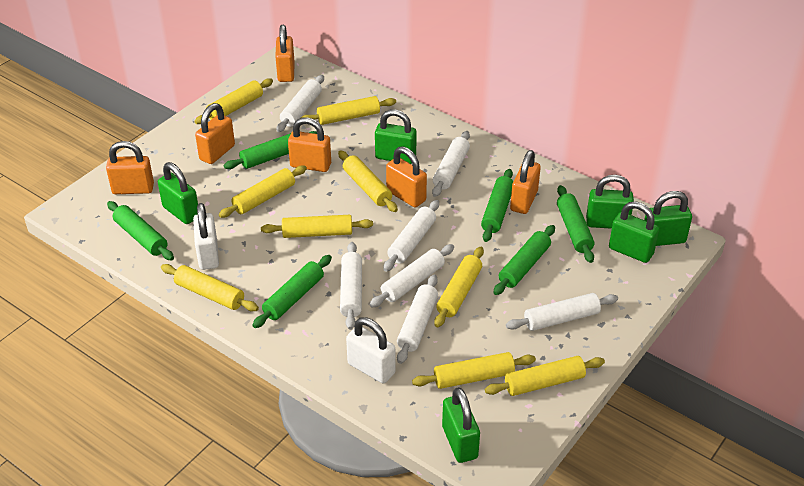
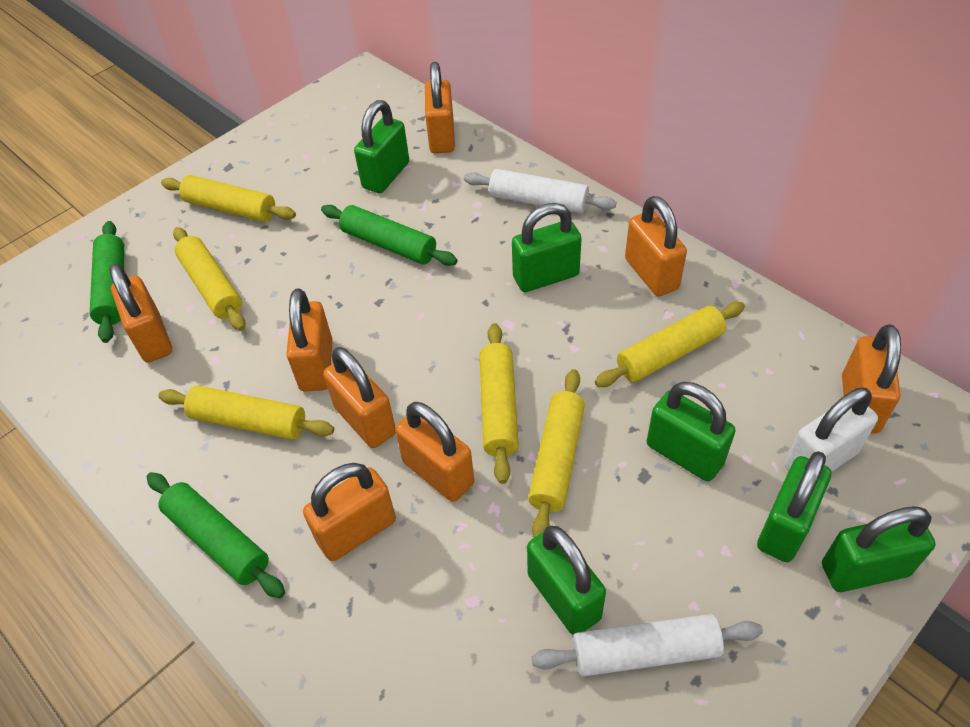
green rolling pin: [107,201,174,260] [224,131,317,169] [253,255,332,328] [481,169,513,242] [493,225,555,295] [557,185,594,263] = 6 -> [90,221,124,343] [147,472,285,598] [321,205,458,266] = 3
orange padlock: [106,141,154,194] [195,103,235,164] [275,25,295,82] [288,117,331,172] [386,146,427,207] [510,150,541,214] = 6 -> [109,263,172,363] [286,289,333,392] [303,463,396,561] [323,347,396,448] [395,402,474,502] [425,62,455,153] [625,196,687,296] [842,324,901,434] = 8
white padlock: [193,203,219,270] [346,317,396,383] = 2 -> [785,388,878,472] = 1
white rolling pin: [277,75,324,132] [340,242,362,330] [370,244,454,307] [383,200,439,272] [397,274,438,364] [432,131,470,197] [506,293,618,331] = 7 -> [464,169,616,213] [532,614,763,677] = 2
yellow rolling pin: [161,264,259,311] [194,78,273,124] [219,165,307,218] [261,215,373,238] [301,96,396,125] [338,150,398,212] [412,352,536,389] [434,247,484,327] [485,356,605,396] = 9 -> [158,385,334,440] [161,175,296,222] [173,227,246,331] [480,323,519,484] [528,369,585,538] [595,302,745,387] = 6

